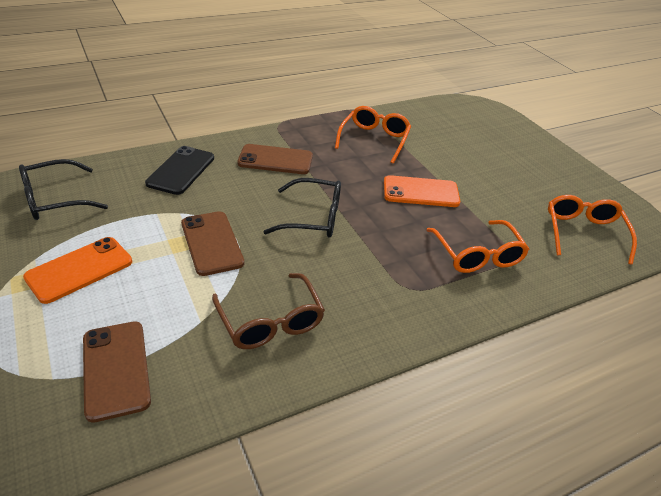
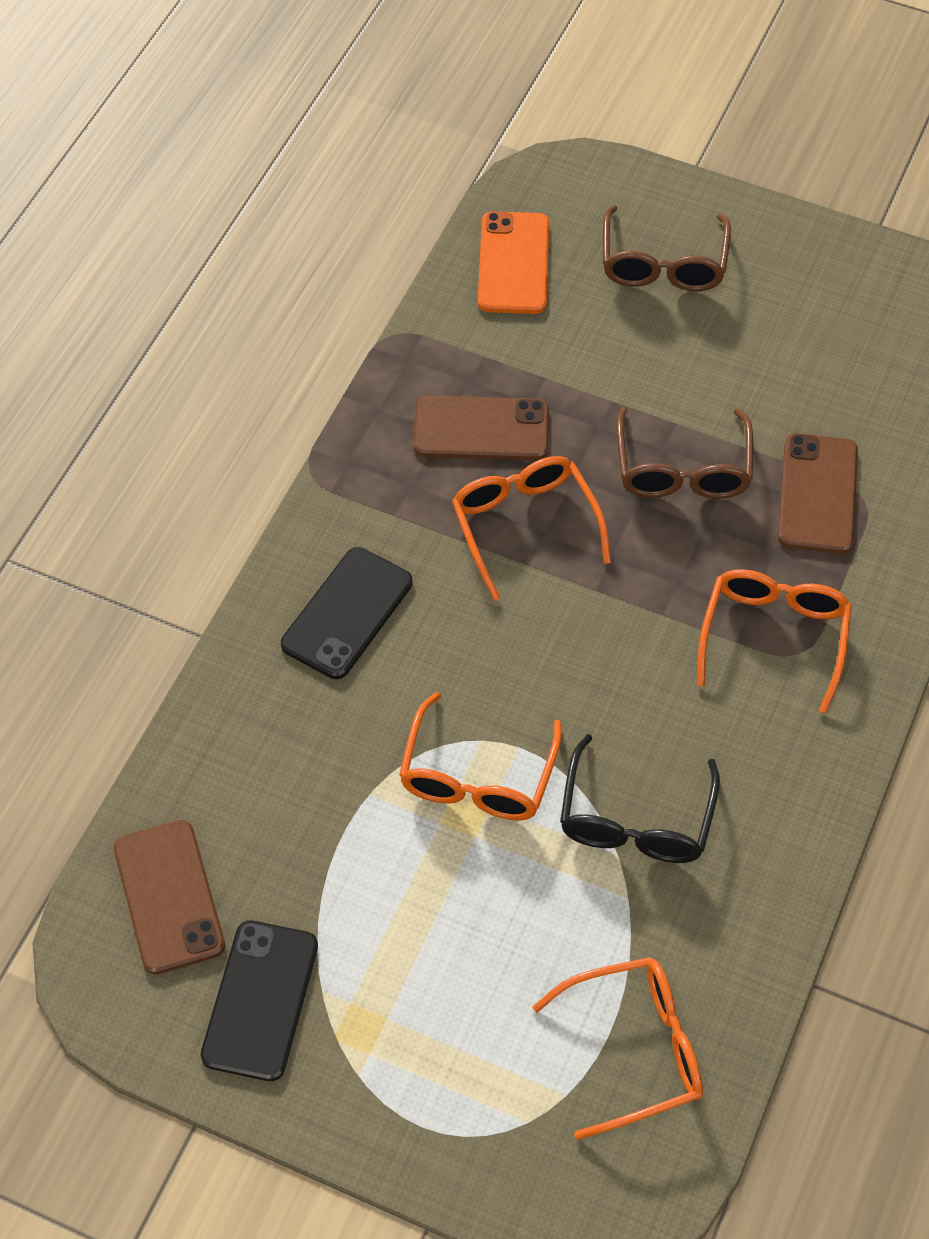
black glasses: [19,159,108,220] [263,178,341,238] = 2 -> [560,734,720,863] = 1
black phone: [145,146,214,195] = 1 -> [201,920,318,1081] [281,547,413,679] = 2
brown glasses: [212,273,325,349] = 1 -> [603,205,731,291] [616,407,753,499] = 2
orange glasses: [335,106,411,164] [426,220,529,273] [548,195,637,265] = 3 -> [399,692,562,820] [452,456,611,601] [532,957,703,1140] [697,569,852,713] = 4
orange phone: [23,237,132,304] [384,175,460,207] = 2 -> [478,211,549,314] = 1

